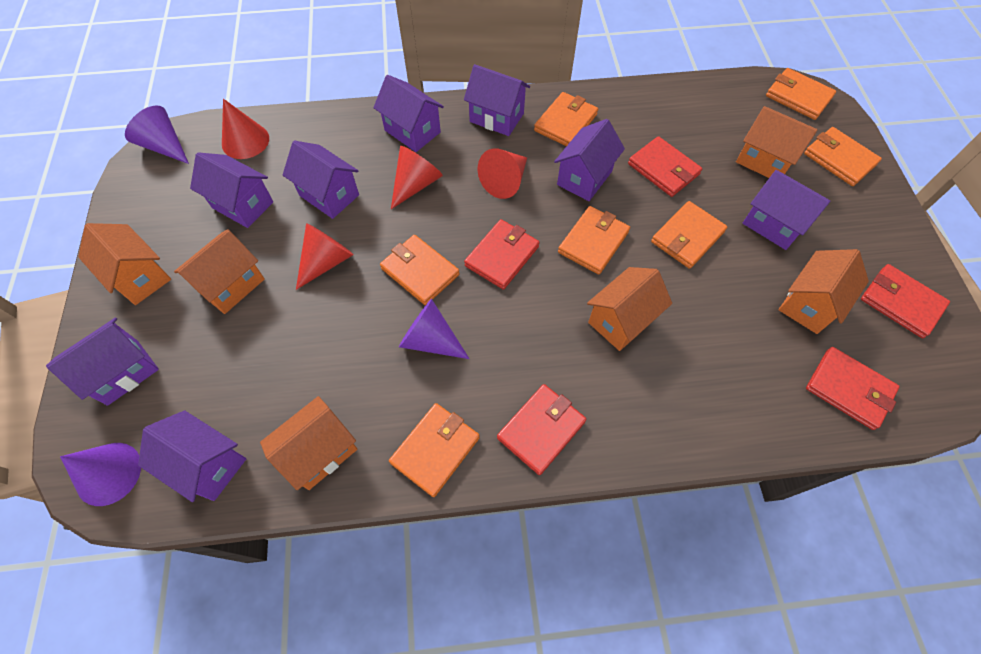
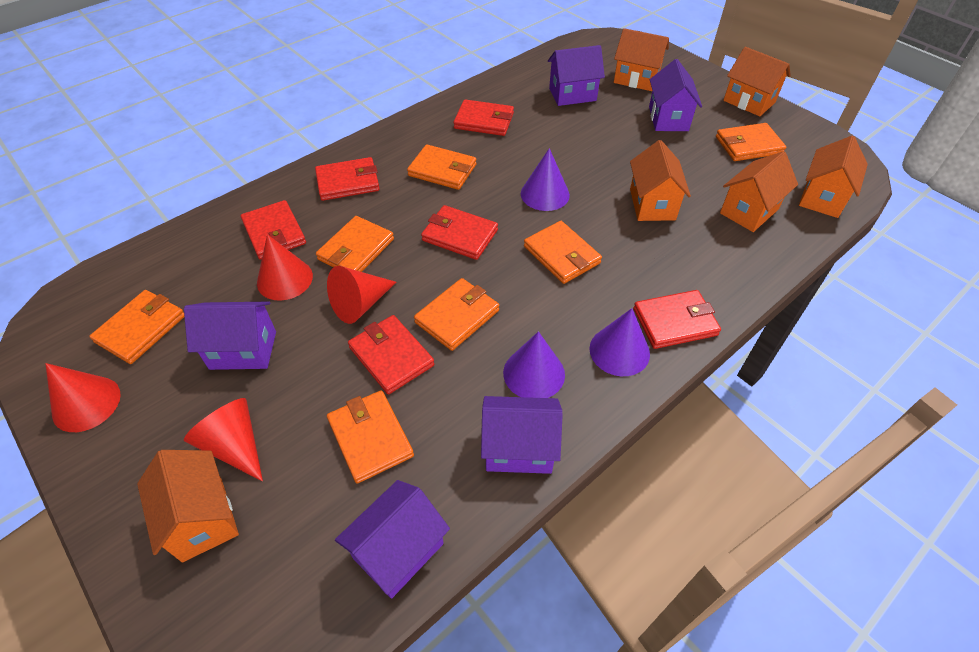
purple house: [46,318,159,406] [138,410,246,502] [190,152,273,228] [283,141,359,219] [373,75,444,152] [464,64,530,136] [554,119,625,201] [743,170,830,250] = 8 -> [184,302,276,370] [335,480,450,599] [481,396,563,474] [548,45,605,106] [649,59,702,131] = 5
red wallet: [464,219,540,290] [497,384,587,475] [628,136,702,197] [806,347,900,430] [861,264,950,338] = 5 -> [241,200,306,260] [315,157,380,201] [348,315,434,394] [421,205,498,260] [453,99,514,136] [633,290,721,349] = 6

